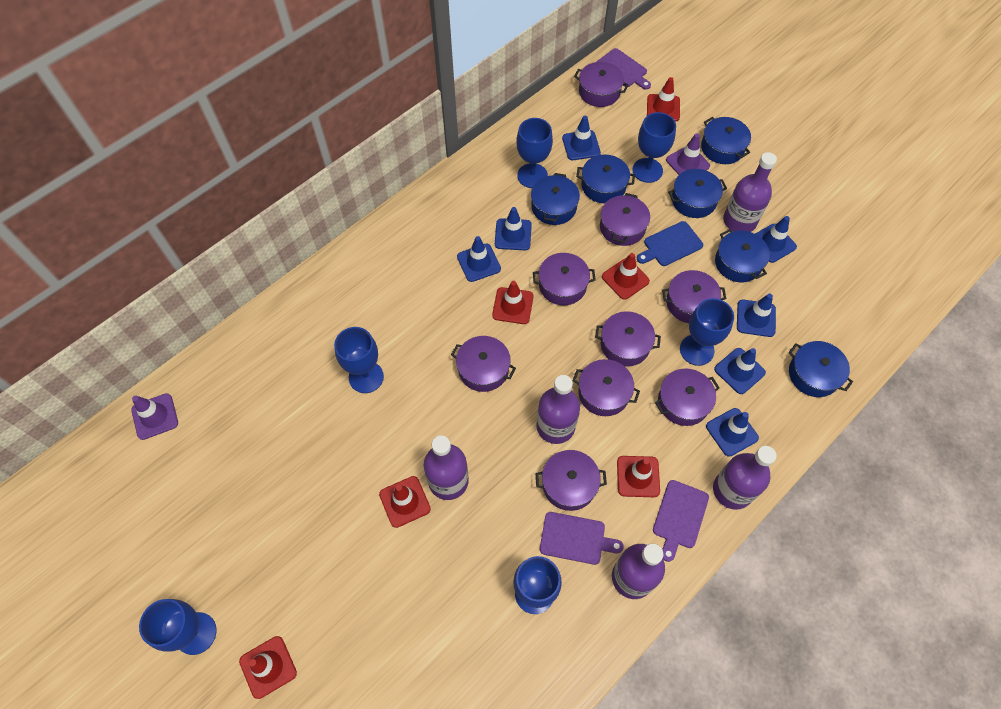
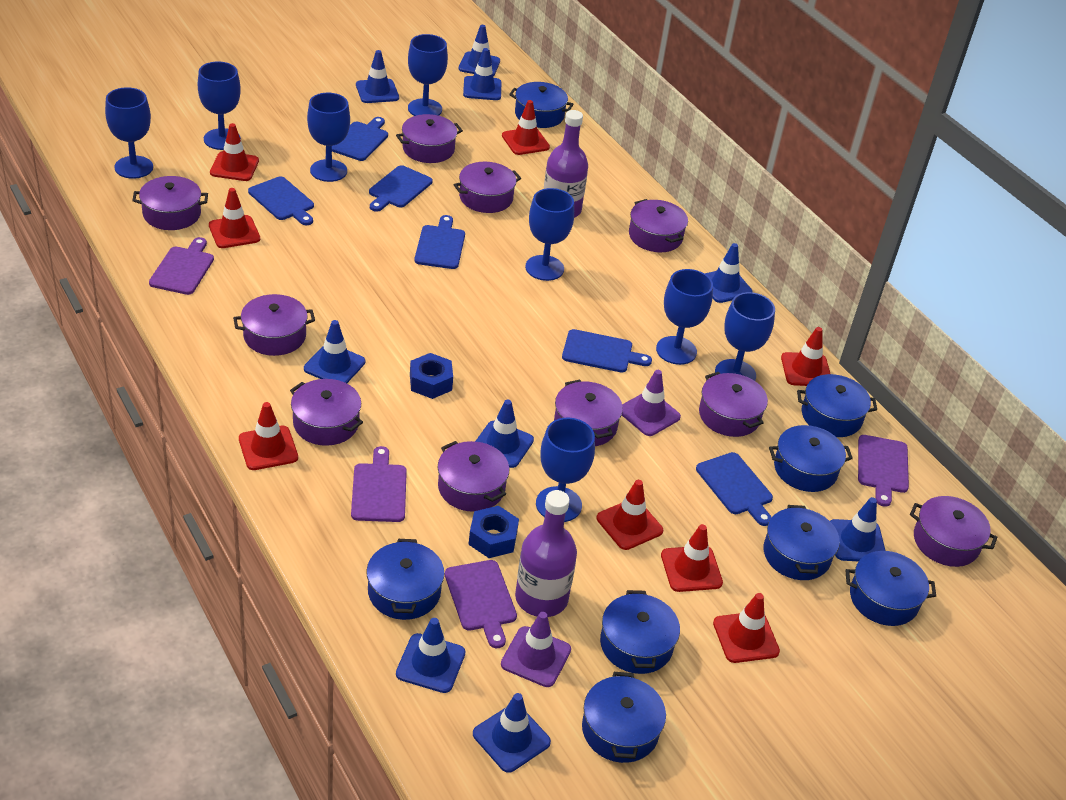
blue cutting board: [637,221,703,266] = 1 -> [248,176,314,225] [332,117,388,161] [369,165,433,211] [414,215,465,269] [562,329,652,373] [696,452,773,526] = 6
blue goblet: [139,599,217,655] [334,327,384,393] [513,556,562,614] [516,118,553,188] [632,112,676,183] [680,298,734,366] = 6 -> [105,87,153,179] [198,61,241,150] [307,93,350,182] [408,34,448,116] [525,188,574,281] [536,418,595,522] [656,269,713,365] [715,292,775,381] = 8
blue nut: none = 0 -> [410,353,453,399] [468,506,519,558] = 2
blue pot: [531,173,580,225] [576,154,635,203] [668,169,727,218] [701,117,751,164] [715,229,770,282] [789,341,853,397] = 6 -> [366,539,444,620] [509,82,573,128] [582,672,666,763] [600,590,680,674] [763,505,840,580] [769,425,853,492] [797,374,877,437] [845,551,936,626] = 8
blue traffic cone: [457,236,501,282] [495,207,532,250] [562,116,601,160] [706,408,759,457] [714,348,766,394] [737,294,776,337] [755,216,797,263] = 7 -> [304,320,365,383] [356,50,399,103] [396,618,466,693] [459,25,500,76] [463,48,501,100] [473,693,551,773] [475,399,534,468] [704,243,753,303] [830,497,886,561] = 9
purple bottle: [424,435,469,500] [536,375,580,444] [612,543,665,599] [713,446,777,510] [723,152,777,232] = 5 -> [515,490,577,617] [544,110,588,218] = 2
purple cutting board: [540,512,624,565] [597,48,651,90] [653,480,709,562] = 3 -> [149,237,214,295] [351,446,407,522] [445,560,517,648] [858,435,909,507] = 4
purple pot: [451,336,516,392] [533,253,596,305] [535,450,607,511] [572,359,640,416] [574,62,629,107] [595,311,661,367] [600,193,650,246] [655,368,720,426] [662,270,726,323] = 9 -> [132,176,208,230] [233,294,315,356] [290,379,363,446] [396,114,463,163] [438,441,509,512] [454,162,521,213] [554,380,623,446] [629,199,688,252] [699,372,768,437] [910,496,997,567] = 10
red traffic cone: [239,636,297,699] [379,476,431,528] [492,281,534,324] [602,253,650,300] [617,456,660,497] [647,77,680,122] = 6 -> [209,188,260,248] [210,123,259,181] [239,402,298,470] [502,100,550,155] [597,480,663,550] [661,524,723,592] [713,593,780,663] [781,327,830,386] = 8

